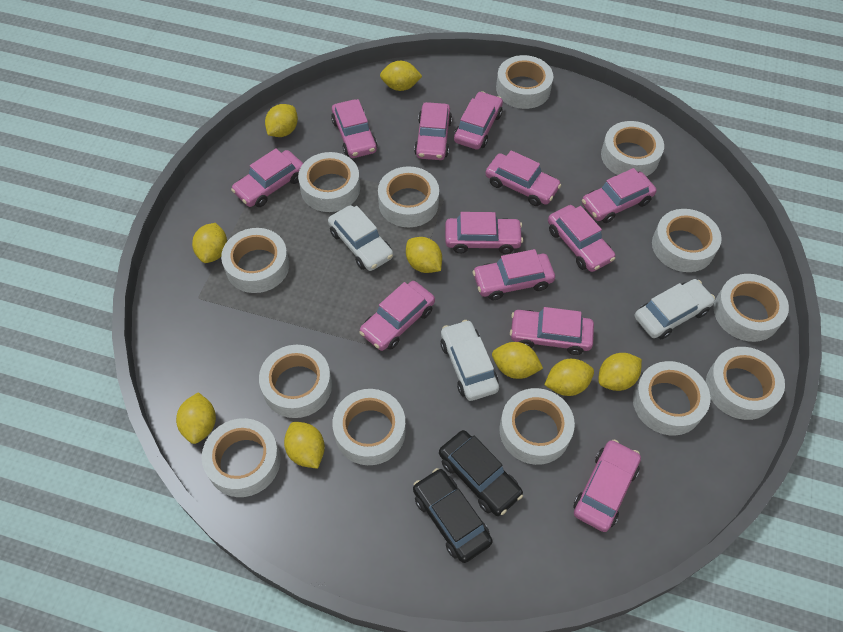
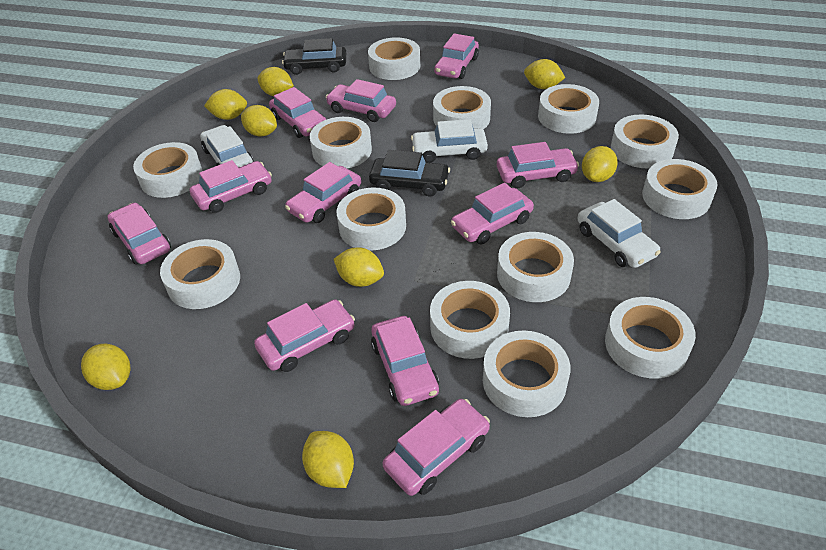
pink car: [231,148,303,207] [331,99,377,158] [359,281,435,351] [414,102,452,160] [445,212,523,254] [454,91,503,150] [472,249,555,300] [485,150,561,206] [510,307,594,355] [548,205,615,272] [573,439,641,532] [582,168,656,223] = 12 -> [107,203,171,265] [190,160,272,213] [254,299,355,372] [269,87,326,138] [285,162,361,223] [326,79,396,122] [371,316,439,406] [383,399,490,496] [434,33,479,79] [451,183,534,244] [497,142,579,188] = 11
yellow lemon: [176,392,216,444] [192,223,227,263] [265,104,298,137] [284,422,325,469] [380,61,422,91] [406,237,442,273] [492,342,543,379] [544,359,594,396] [598,353,642,391] = 9 -> [81,344,131,390] [204,89,247,120] [241,105,277,137] [257,67,294,96] [302,431,354,488] [334,247,384,287] [524,59,565,89] [582,146,618,182] = 8

